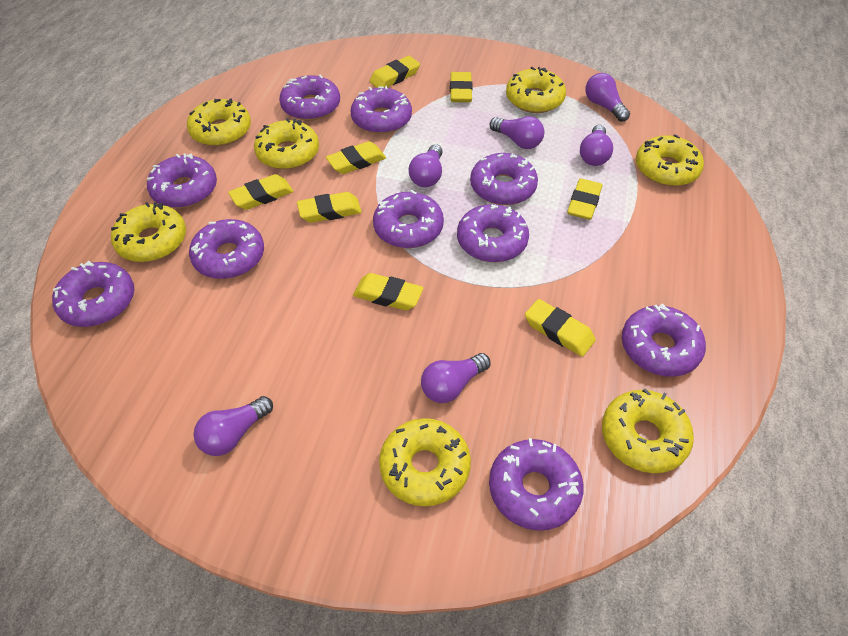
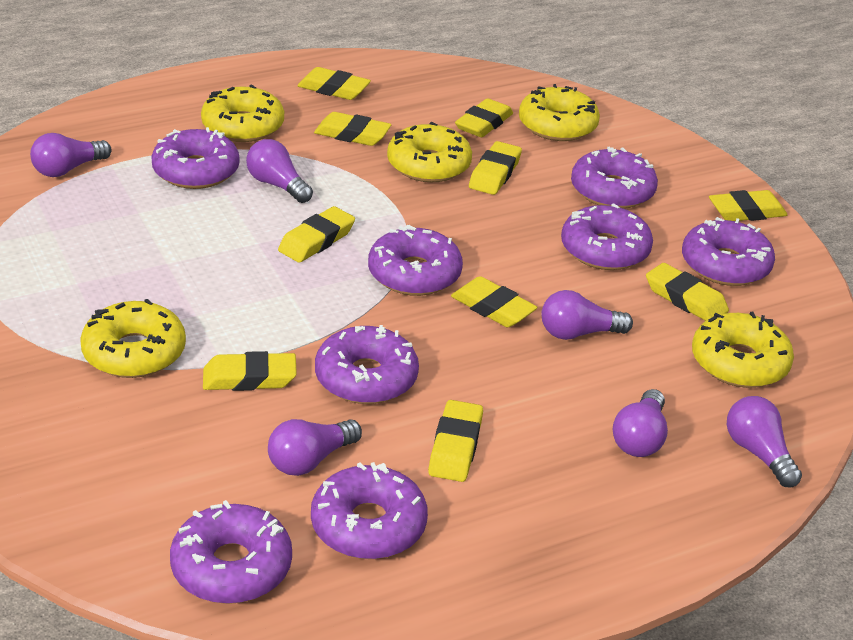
purple donut: [52,261,134,327] [147,153,217,208] [189,219,264,279] [279,75,340,121] [350,86,412,134] [373,190,444,248] [457,204,529,262] [470,153,538,205] [489,438,584,531] [622,304,706,377] = 10 -> [151,127,240,189] [170,500,292,604] [311,462,428,559] [315,325,419,404] [368,225,463,296] [561,203,653,270] [571,147,658,209] [682,217,775,286] = 8
yellow donut: [111,202,186,262] [187,98,251,146] [254,118,319,169] [379,418,471,506] [506,67,566,113] [602,389,694,473] [636,134,704,186] = 7 -> [80,299,186,378] [201,84,284,142] [387,122,472,182] [519,84,600,141] [692,312,794,388] = 5
yellow eraser: [228,174,294,210] [297,192,362,223] [326,141,386,174] [353,273,423,311] [369,56,420,88] [450,72,473,102] [525,299,596,357] [567,178,602,220] = 8 -> [203,351,297,391] [278,206,355,263] [297,67,371,100] [314,112,391,146] [428,400,483,482] [451,276,537,327] [455,98,513,137] [469,141,522,195] [646,263,729,321] [709,190,787,221] = 10

